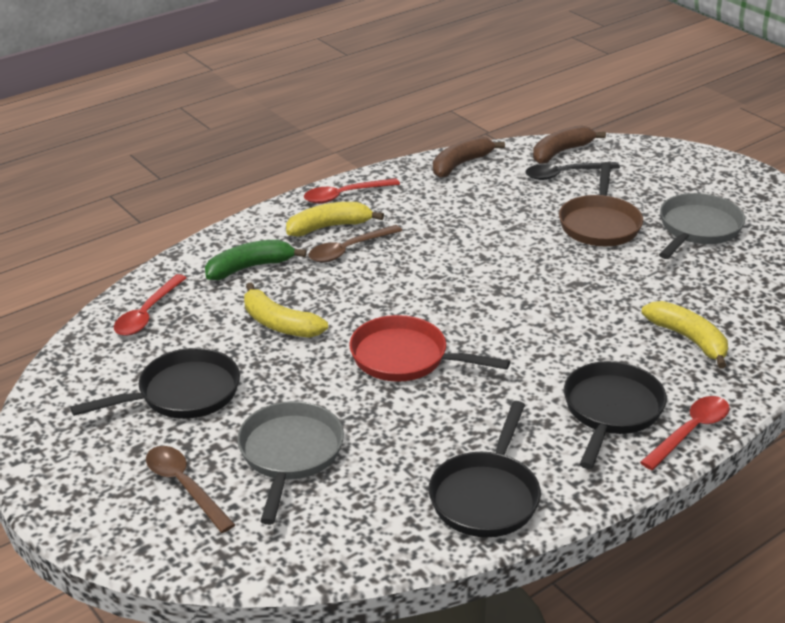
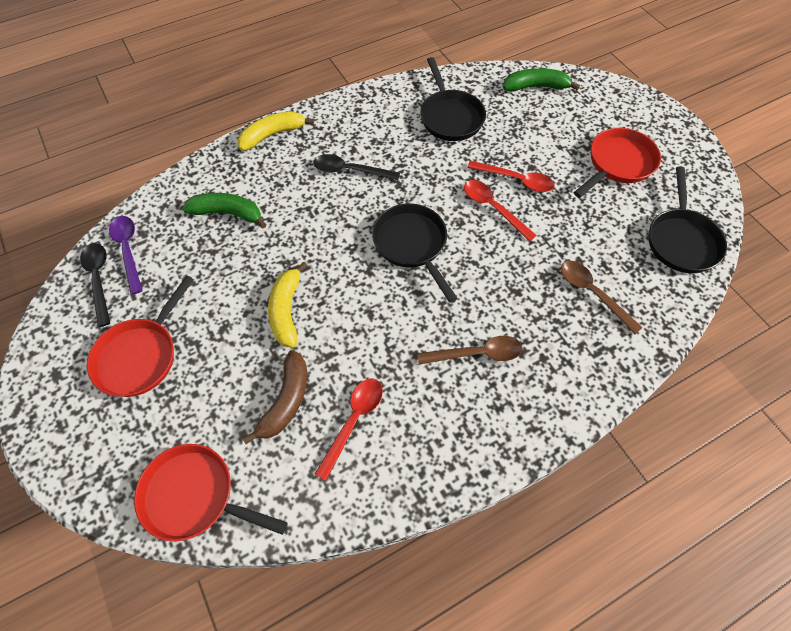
black spoon: [525,162,620,180] = 1 -> [80,243,110,327] [313,154,400,180] = 2
brown banana: [433,136,505,178] [533,125,606,164] = 2 -> [242,350,307,444] = 1
brown pan: [559,162,643,246] = 1 -> none = 0
green banana: [205,240,307,280] = 1 -> [182,193,266,228] [503,68,580,92] = 2
grey pan: [237,401,344,525] [659,193,745,259] = 2 -> none = 0
purple spoon: none = 0 -> [109,216,143,295] = 1
red pan: [349,315,510,382] = 1 -> [87,275,194,397] [134,444,287,542] [574,128,661,198] = 3
yellow banana: [244,282,328,338] [286,202,384,237] [641,301,728,368] = 3 -> [237,111,314,151] [268,262,307,348] = 2

